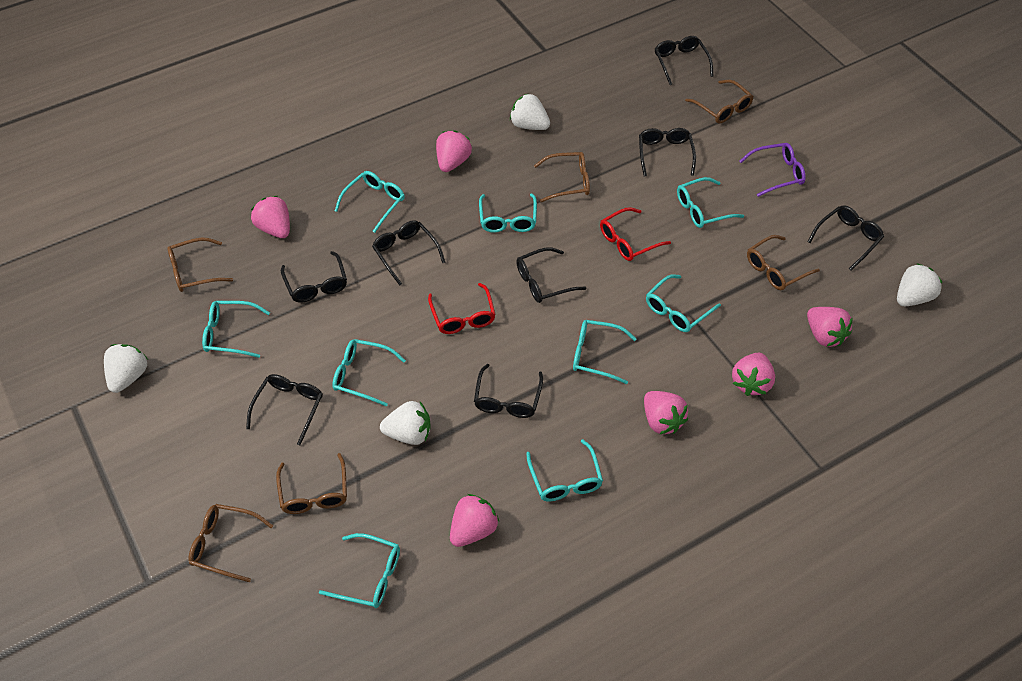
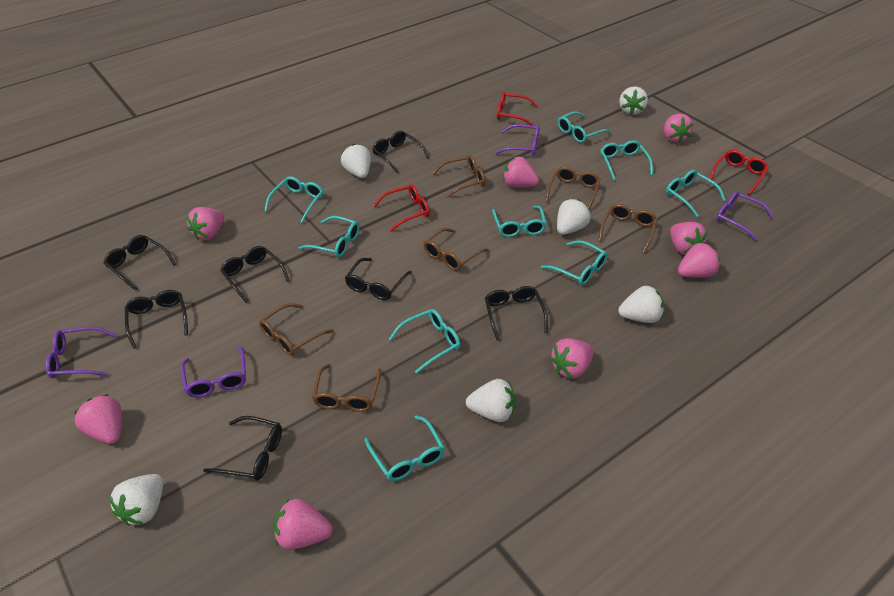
black glasses: [246,374,323,445] [281,251,347,302] [372,220,446,286] [474,364,543,418] [516,247,586,303] [639,128,696,177] [655,36,714,85] [808,206,884,270] = 8 -> [103,235,176,290] [125,290,188,349] [203,416,282,481] [220,246,290,303] [345,258,412,300] [372,131,429,174] [485,286,548,341] = 7
pink strawberry: [251,196,290,238] [436,131,472,172] [450,494,499,547] [644,391,688,435] [732,353,775,396] [807,307,853,347] = 6 -> [74,394,122,444] [187,207,224,240] [274,499,333,550] [503,157,539,187] [550,338,594,379] [664,114,693,143] [670,222,707,255] [678,243,720,278] = 8
purple glasses: [739,143,806,197] = 1 -> [45,327,116,378] [181,346,246,398] [495,124,540,156] [716,191,774,241] = 4
red glasses: [428,283,496,334] [600,207,671,261] = 2 -> [373,184,430,232] [497,92,538,126] [709,150,769,195] = 3
white strawberry: [104,344,148,393] [380,401,431,445] [510,93,550,130] [897,263,942,306] = 4 -> [109,474,163,526] [341,144,371,178] [466,379,516,422] [557,199,591,235] [618,286,664,323] [619,87,648,115] = 6

